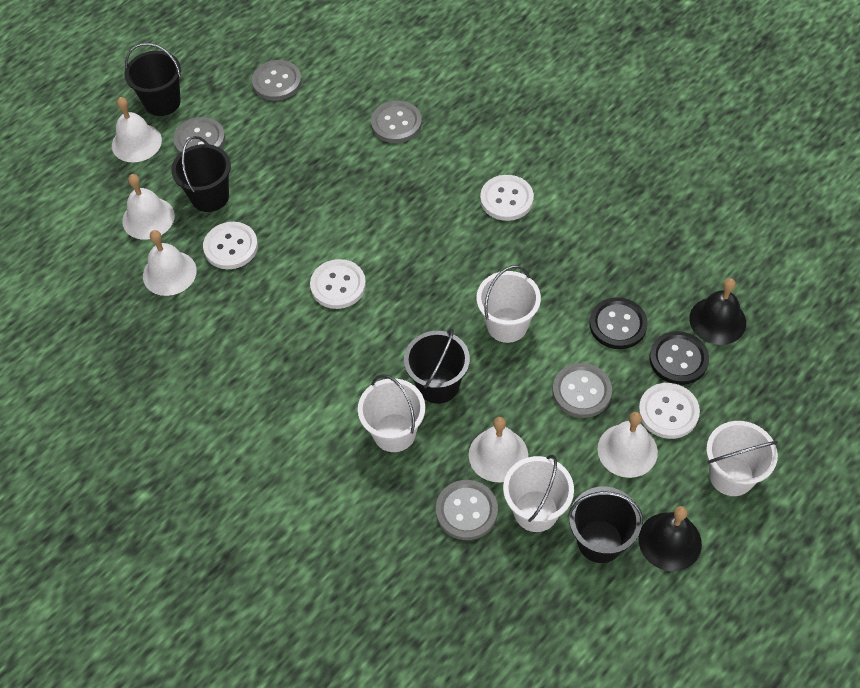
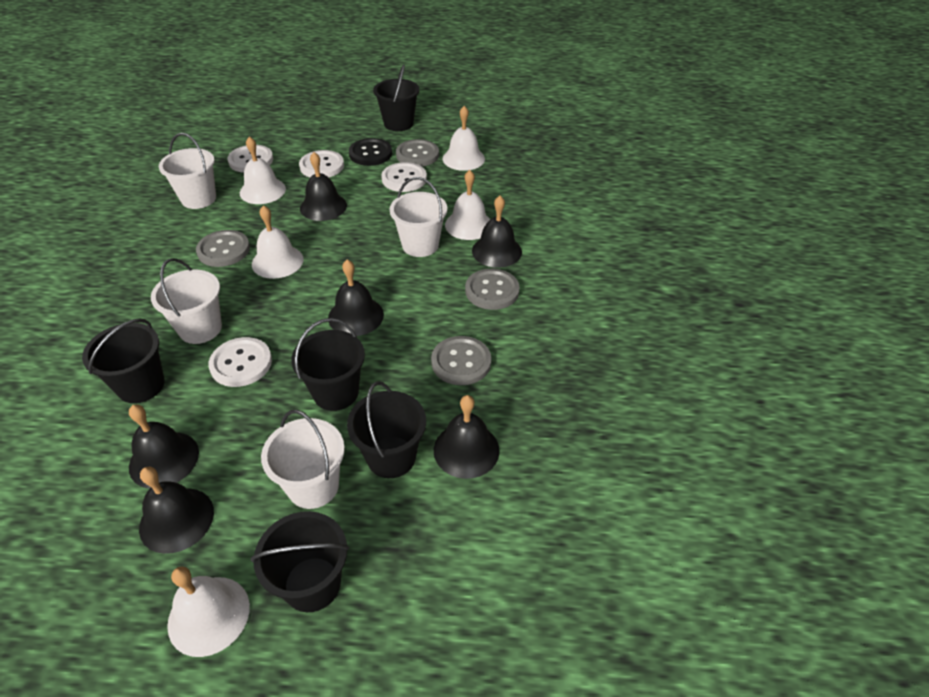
black bell: [639,506,702,571] [689,278,746,345] = 2 -> [129,405,199,489] [139,467,214,554] [300,152,347,221] [328,260,384,336] [434,395,500,479] [472,196,522,268] = 6
black bucket: [124,43,181,116] [171,136,231,212] [404,328,470,404] [568,487,643,563] = 4 -> [82,318,165,403] [251,511,349,612] [291,318,365,411] [347,381,426,478] [373,65,419,131] = 5
black button: [589,297,647,349] [649,331,709,385] = 2 -> [349,138,392,166] = 1
grey button: [173,117,225,154] [252,60,302,101] [371,101,422,143] [436,480,498,540] [553,363,612,418] = 5 -> [196,230,250,267] [396,139,439,167] [431,336,491,385] [465,269,520,310] = 4

